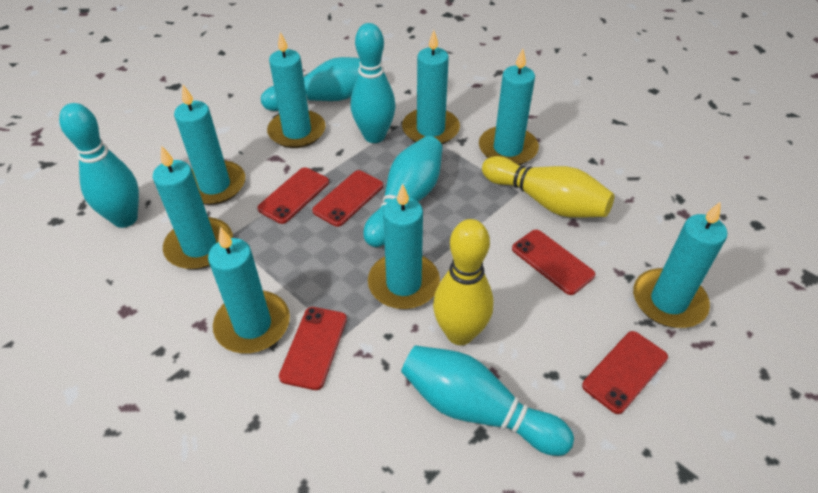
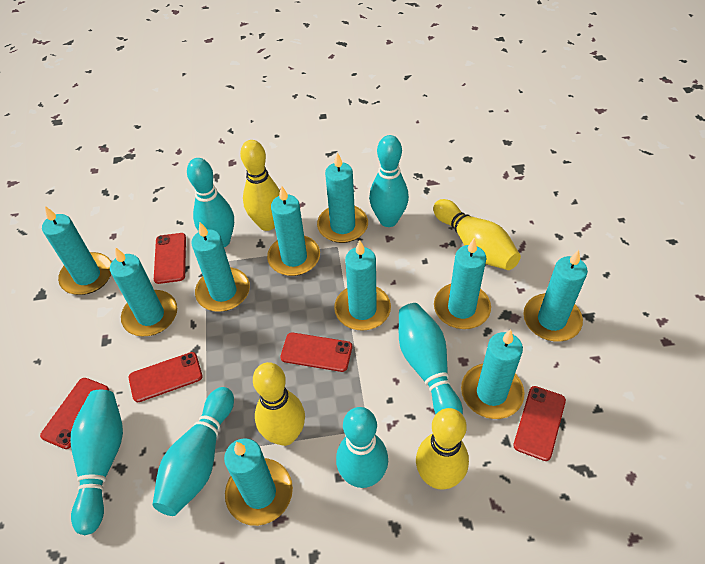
turquoise bowling pin: [59,103,139,228] [261,57,360,111] [351,23,396,143] [363,136,443,247] [401,345,574,456] = 5 -> [70,390,123,535] [153,387,234,516] [187,158,234,247] [336,407,388,488] [369,135,409,227] [399,303,463,415] = 6
turquoise candle: [153,145,233,269] [174,85,245,205] [208,227,290,353] [267,32,325,148] [368,184,440,309] [402,30,460,144] [479,49,539,165] [633,202,727,328] = 8 -> [42,206,112,295] [110,247,177,336] [191,222,250,312] [224,438,293,526] [267,186,320,276] [317,152,368,243] [334,240,391,331] [434,238,491,329] [461,329,524,419] [523,250,588,342] = 10
yellow bowling pin: [433,219,493,345] [482,156,614,218] = 2 -> [240,140,280,231] [253,362,305,446] [416,408,469,490] [433,199,521,270] = 4

